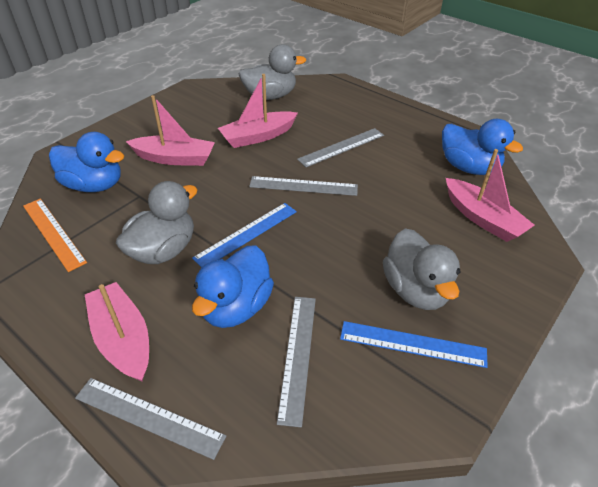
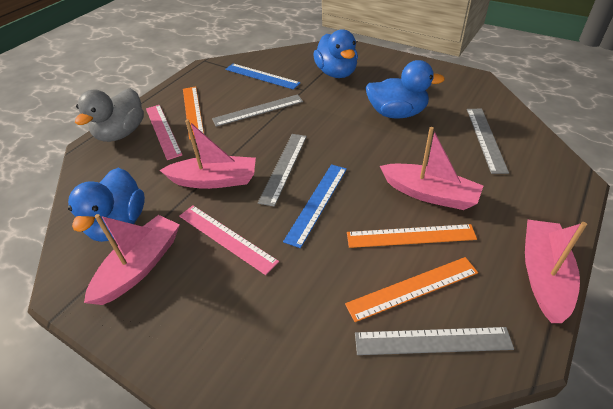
grey duck: [116,181,197,264] [239,44,306,100] [383,228,461,310] = 3 -> [75,88,144,142] = 1
orange ruler: [23,199,87,272] = 1 -> [183,87,204,140] [345,257,478,322] [347,224,477,248] = 3
pink ruler: none = 0 -> [146,105,182,160] [179,206,279,275] = 2

